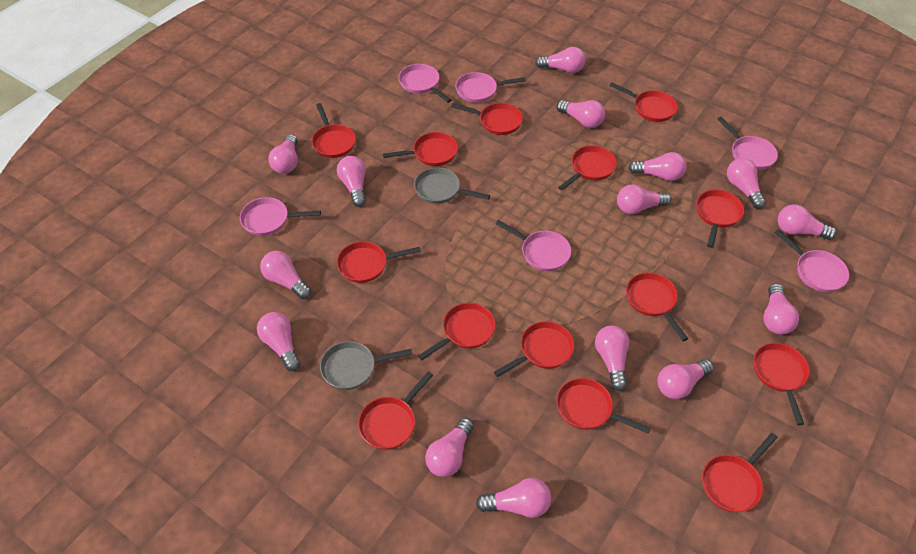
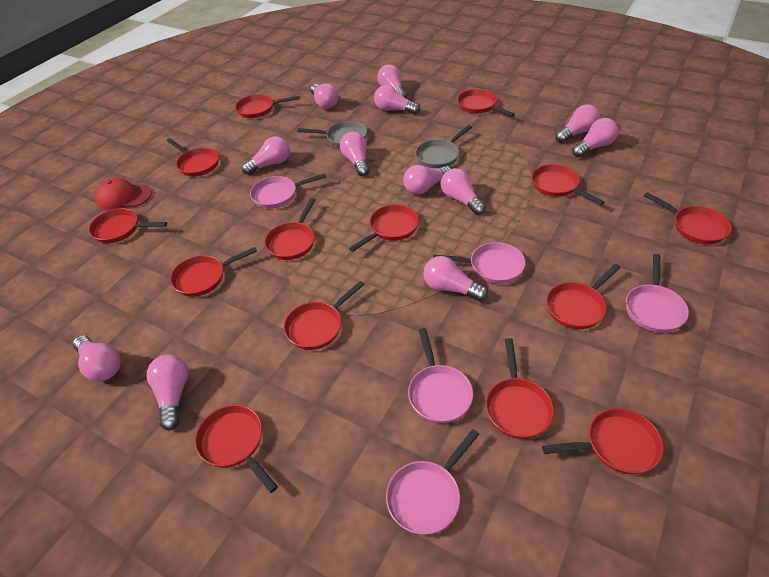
pink light bulb: [257,312,300,371] [260,251,311,299] [269,134,298,174] [337,156,366,207] [425,417,474,477] [476,478,551,518] [535,47,586,73] [556,100,605,128] [595,326,629,391] [617,185,672,214] [628,152,687,181] [657,359,714,399] [727,158,766,209] [763,283,799,335] [778,204,837,240] = 15 -> [73,335,121,381] [147,354,189,430] [242,136,290,175] [311,83,338,109] [340,132,369,176] [374,85,420,114] [377,65,407,98] [403,165,451,195] [423,256,488,301] [441,168,486,215] [555,104,600,143] [572,118,619,158] = 12
pink pan: [240,197,321,236] [398,64,451,103] [455,72,526,103] [496,220,571,271] [717,117,778,170] [774,229,849,292] = 6 -> [250,173,326,208] [386,429,480,535] [408,328,473,423] [433,242,526,284] [626,254,689,333] = 5
red cap: none = 0 -> [95,178,152,210] = 1

